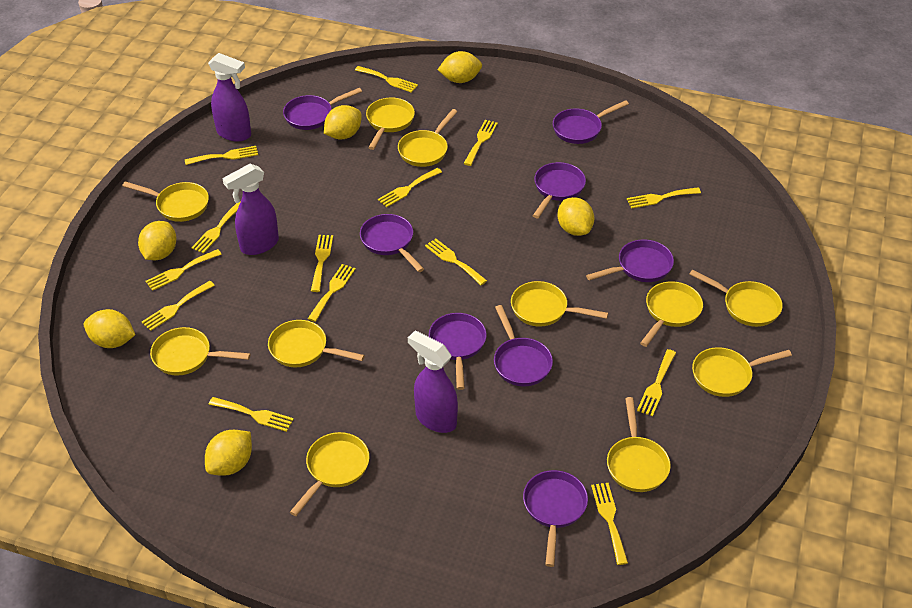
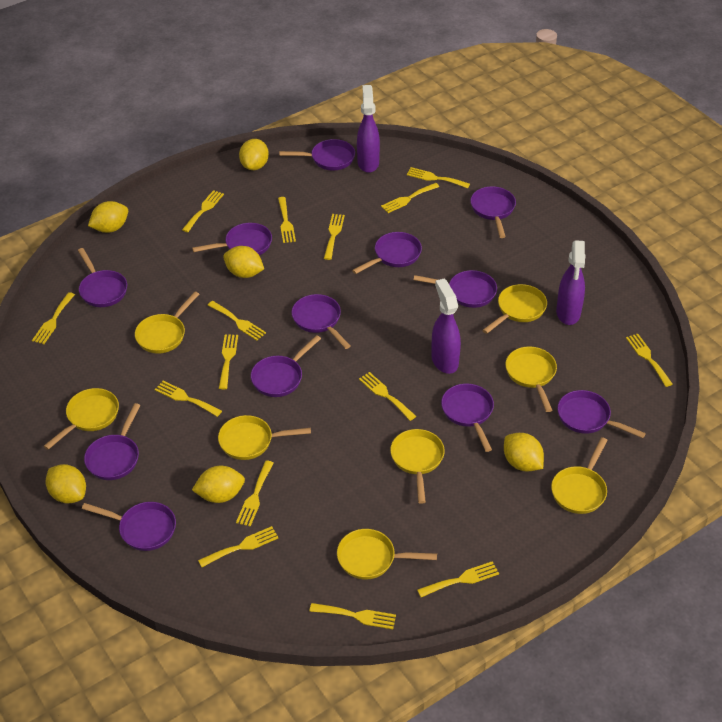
purple pan: [283,88,362,130] [360,214,424,272] [429,313,487,390] [494,305,553,387] [523,470,588,567] [533,162,586,218] [553,100,629,144] [586,240,674,282] = 8 -> [78,248,127,307] [82,502,176,551] [84,403,140,480] [192,223,272,255] [251,335,321,397] [279,139,355,170] [291,294,350,349] [352,232,422,274] [414,270,497,308] [441,384,494,452] [470,186,516,238] [558,390,646,438] = 12
yellow fork: [142,281,215,331] [146,249,222,291] [184,146,258,165] [191,201,241,253] [209,397,294,432] [308,264,356,322] [311,235,333,292] [355,66,418,93] [378,168,442,207] [425,238,487,285] [463,120,498,166] [591,483,628,565] [627,187,701,209] [637,349,676,416] = 14 -> [32,292,75,344] [155,381,222,417] [182,190,224,232] [198,526,279,567] [208,301,266,341] [219,334,238,389] [236,461,274,527] [278,197,296,243] [309,603,396,629] [324,214,345,260] [359,372,416,421] [381,183,439,213] [407,167,470,188] [417,561,499,597] [626,334,672,387] = 15
yellow pan: [122,181,209,222] [150,327,250,376] [268,320,365,367] [290,432,370,516] [366,98,415,150] [398,109,458,167] [511,281,608,327] [607,397,671,492] [640,281,703,347] [689,269,783,327] [692,347,792,397] = 11 -> [44,388,119,450] [135,291,199,353] [218,415,311,460] [337,529,437,580] [390,429,445,504] [482,284,547,334] [505,347,557,412] [551,437,607,514] = 8

